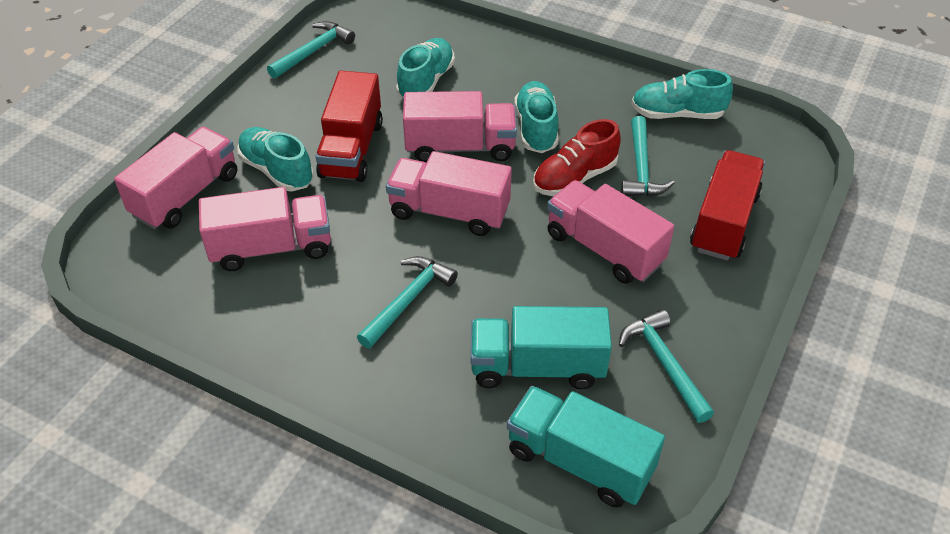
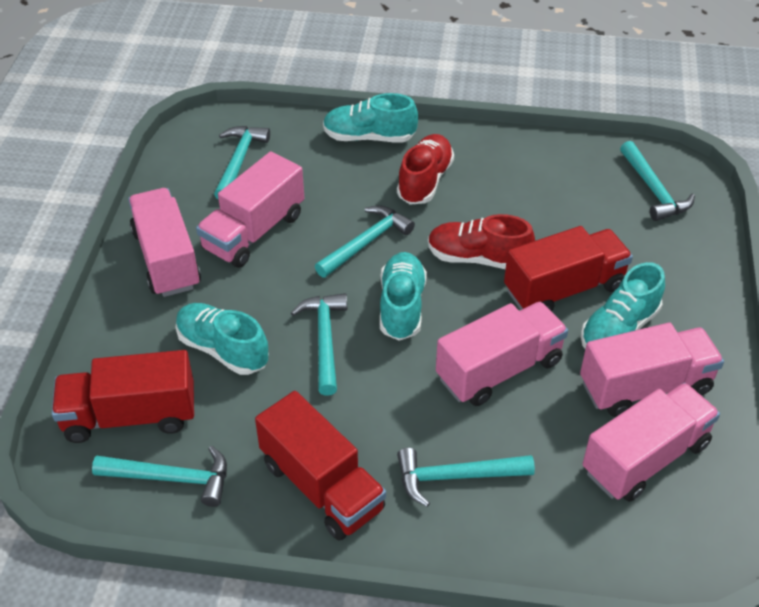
red shoe: [533,119,621,196] = 1 -> [397,134,454,205] [428,214,535,269] = 2
red truck: [316,71,383,182] [690,150,765,261] = 2 -> [52,350,194,443] [255,391,386,541] [504,226,633,312] = 3
turquoise hammer: [267,21,355,79] [357,256,458,348] [619,309,714,423] [621,116,674,196] = 4 -> [92,446,227,507] [214,126,270,200] [291,293,347,396] [315,206,415,278] [397,448,535,507] [620,141,695,221] = 6
turquoise truck: [470,306,612,389] [507,386,665,508] = 2 -> none = 0

